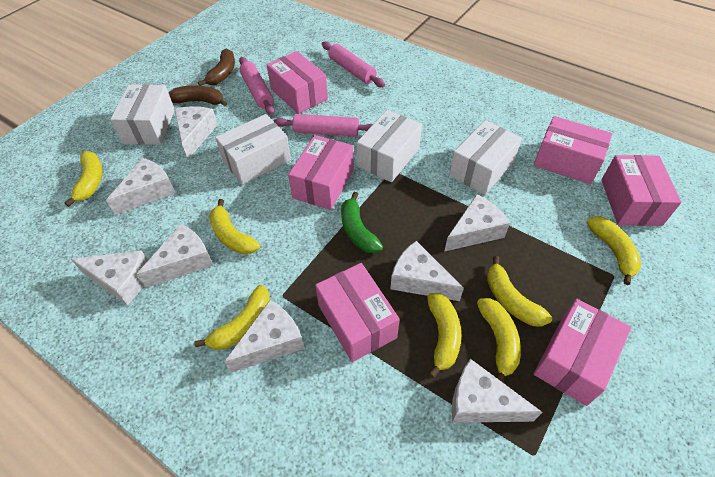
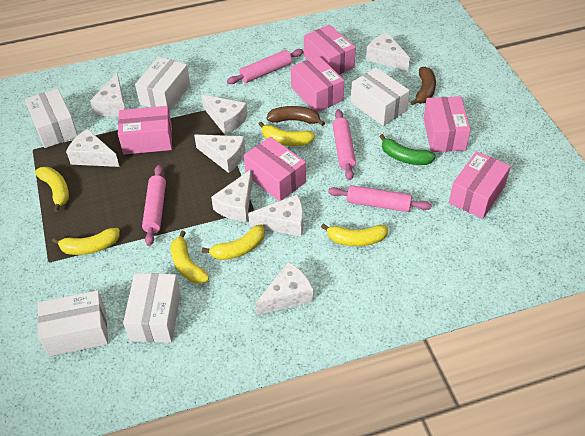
pink rolling pin: [239,57,274,115] [273,114,373,137] [322,41,385,87] = 3 -> [142,165,166,246] [227,49,304,84] [328,185,431,212] [333,109,356,180] = 4
white box: [110,84,175,145] [215,114,291,185] [356,110,422,182] [449,120,522,195] = 4 -> [25,88,78,148] [38,291,108,356] [123,273,181,343] [135,57,190,112] [351,68,410,126] = 5
yellow banana: [64,151,103,207] [194,285,270,350] [209,199,260,254] [427,293,461,378] [477,298,521,382] [487,256,552,327] [587,216,641,285] = 7 -> [35,167,69,212] [52,228,120,255] [171,231,209,284] [202,225,265,260] [258,122,315,146] [321,223,388,246] = 6

